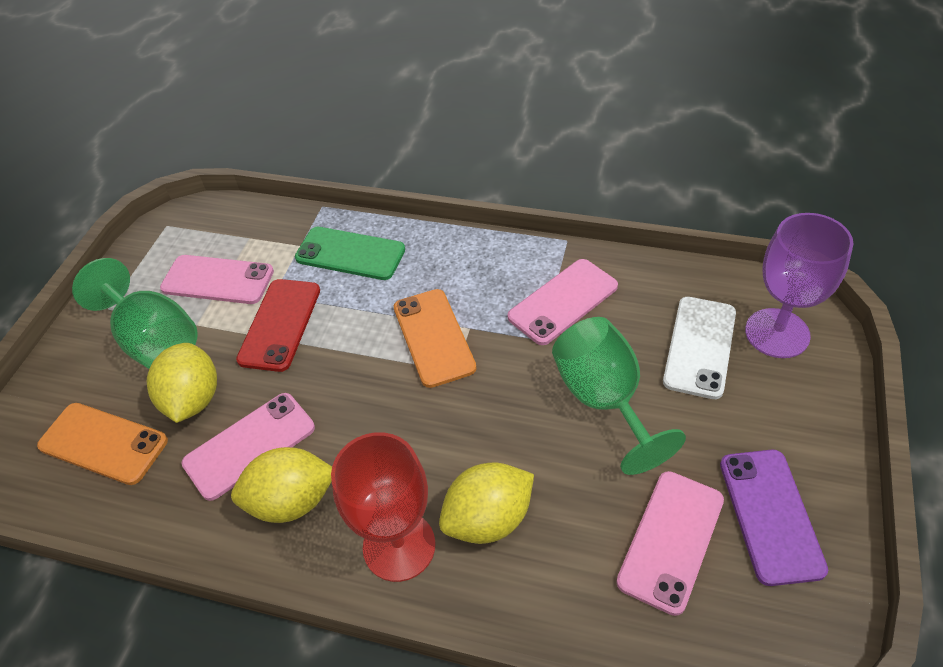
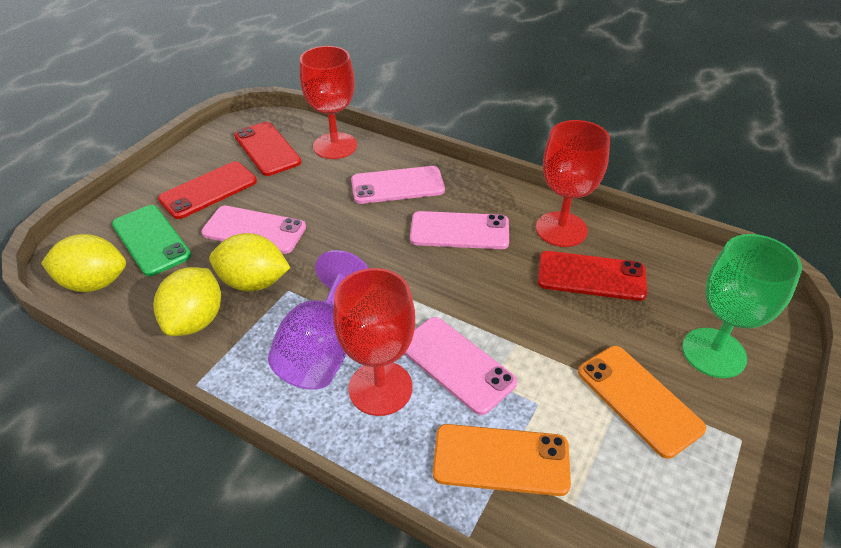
green goblet: [72,258,198,369] [552,317,686,475] = 2 -> [682,234,802,378] = 1
purple phone: [720,450,828,586] = 1 -> none = 0
red goblet: [331,432,436,582] = 1 -> [300,46,357,159] [333,268,415,416] [536,120,610,247] = 3
red phone: [236,279,320,372] = 1 -> [158,161,257,219] [234,122,301,176] [538,251,647,301] = 3
white phone: [663,297,736,399] = 1 -> none = 0

